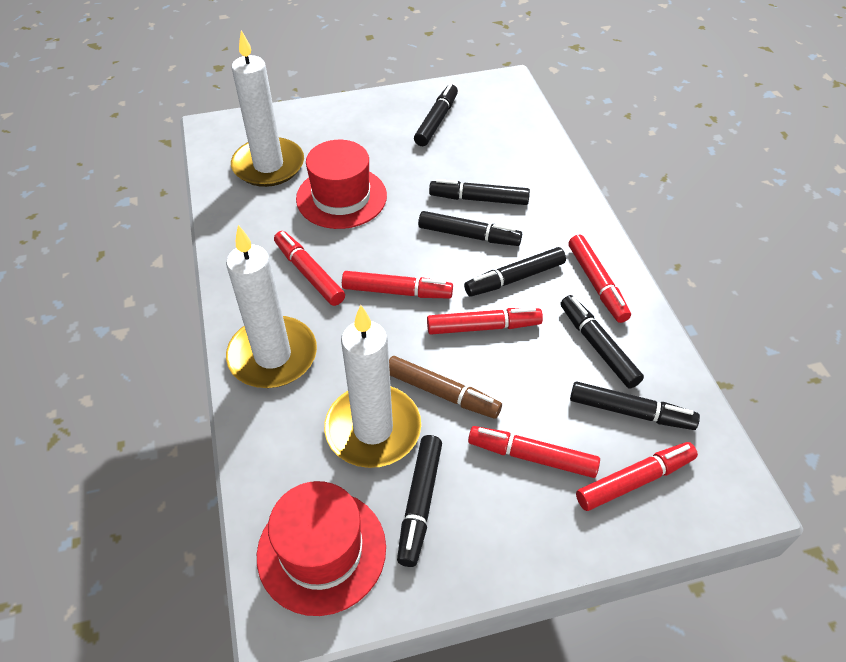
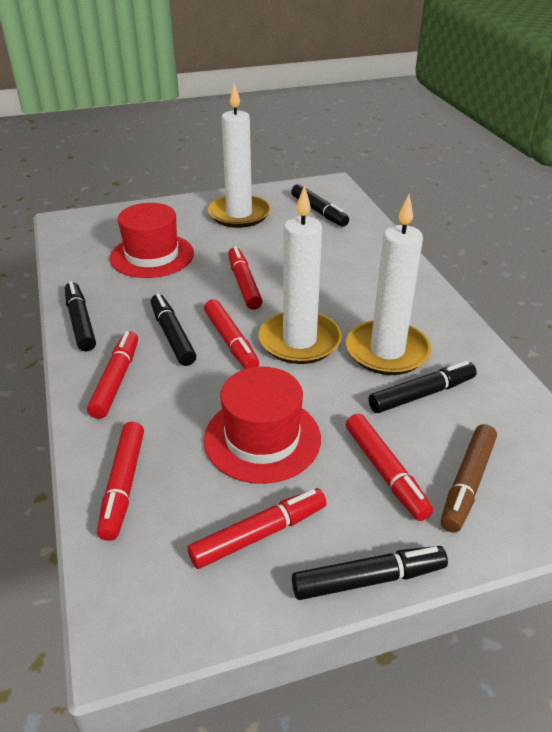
black marker: [397,435,442,567] [414,84,458,146] [418,211,522,246] [429,179,530,205] [464,247,566,297] [560,295,644,388] [570,381,700,430] = 7 -> [65,281,96,351] [151,294,197,366] [291,184,349,227] [292,546,448,600] [369,361,477,413] = 5

